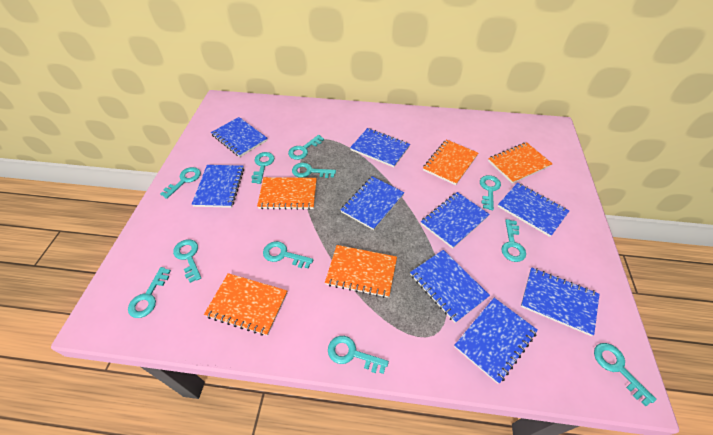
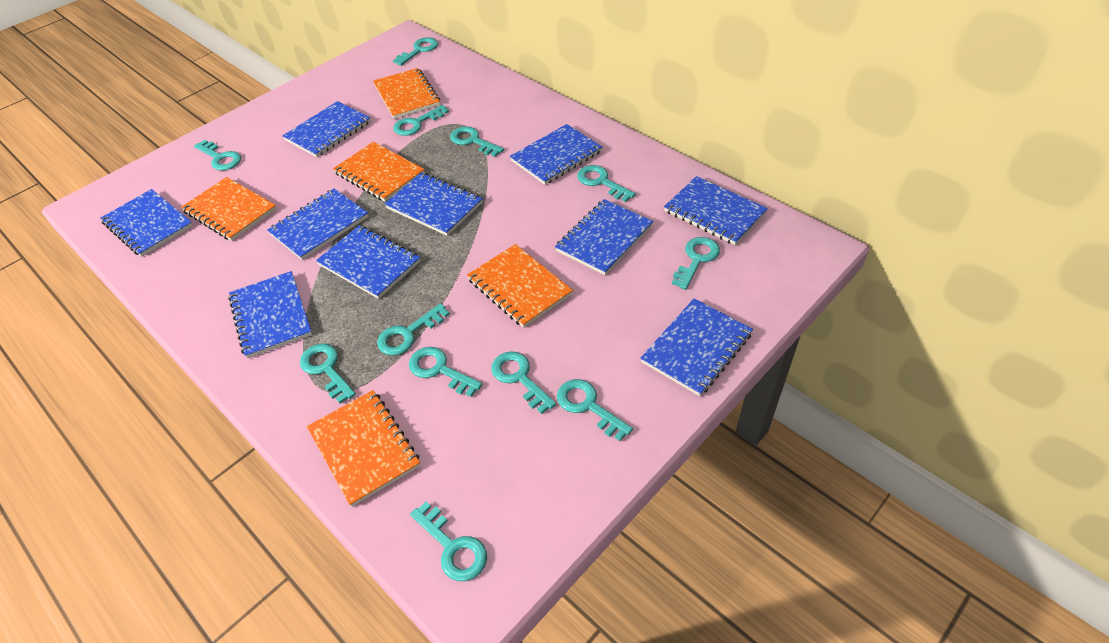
blue notebook: [192,165,244,208] [211,117,268,157] [340,176,404,230] [350,128,410,167] [410,250,490,323] [421,192,490,249] [454,298,538,384] [498,183,569,237] [521,268,600,336] = 9 -> [100,189,193,257] [228,271,312,359] [267,189,369,260] [282,101,371,157] [316,225,421,299] [385,172,483,236] [510,124,602,185] [555,199,653,275] [640,298,753,396] [664,176,768,245] = 10
turquoise key: [128,267,171,318] [160,167,201,199] [173,239,201,283] [251,152,274,184] [263,241,313,268] [288,135,324,160] [292,163,336,178] [328,336,389,374] [480,175,501,210] [502,219,526,262] [594,343,657,406] = 11 -> [194,140,241,171] [300,344,356,404] [377,303,450,356] [393,37,438,66] [393,105,449,136] [409,347,482,397] [410,502,487,581] [450,126,504,157] [491,351,556,414] [557,379,633,441] [577,165,636,202] [672,237,720,290] = 12

